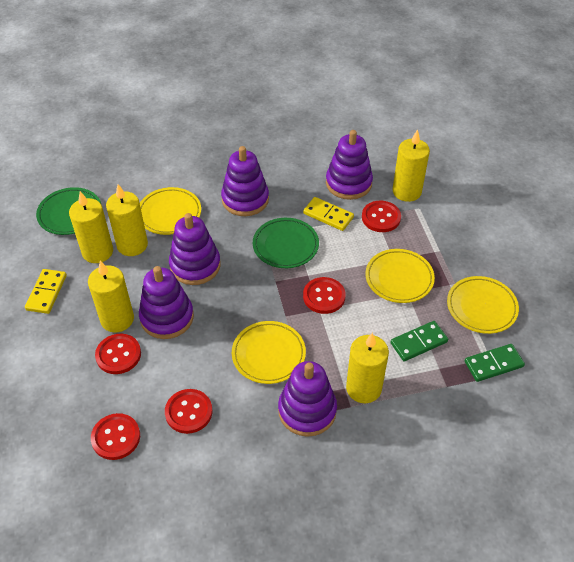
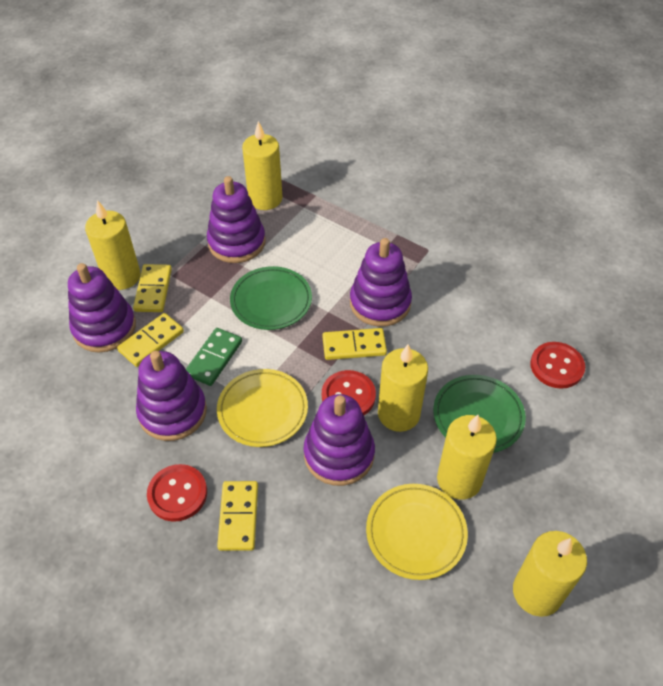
green domino: [390,321,448,361] [465,344,525,382] = 2 -> [186,328,242,386] = 1
red button: [91,413,140,460] [95,334,141,374] [165,389,212,434] [303,277,345,314] [362,201,401,232] = 5 -> [147,464,207,522] [322,370,376,415] [530,342,585,389] = 3
yellow domino: [25,269,67,314] [303,197,354,231] = 2 -> [117,313,184,367] [133,264,172,312] [217,481,258,551] [322,328,387,360] = 4
yellow plate: [140,187,201,235] [232,321,306,384] [366,249,435,303] [447,276,519,334] = 4 -> [217,369,308,447] [366,484,468,580] = 2

